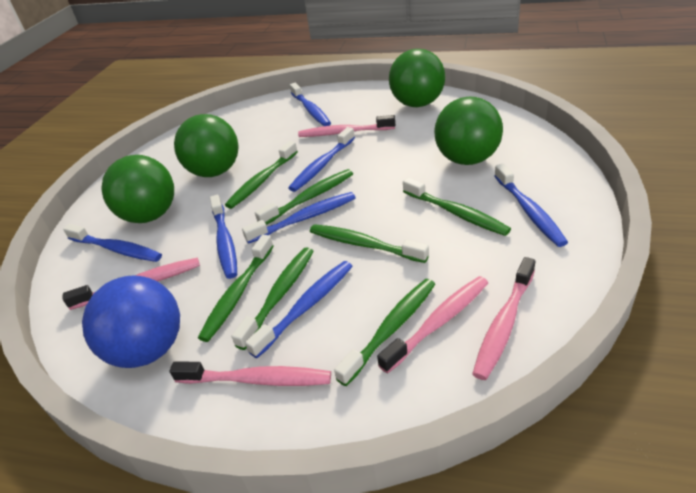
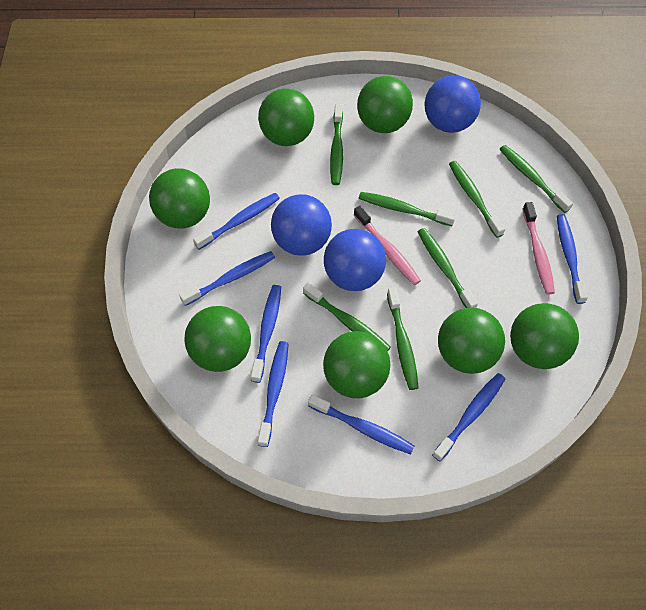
blue ball: [82,275,180,368] = 1 -> [271,194,332,256] [324,229,386,291] [425,75,481,133] = 3
green ball: [101,155,174,223] [174,114,239,177] [389,49,445,107] [434,97,503,165] = 4 -> [149,168,210,229] [184,306,251,372] [258,89,314,146] [323,331,390,398] [357,76,413,133] [438,308,505,374] [510,303,579,369] = 7
pink toothbrush: [63,257,200,310] [170,362,331,386] [298,115,396,137] [377,276,488,374] [472,257,535,380] = 5 -> [354,206,421,285] [522,202,555,295] = 2

